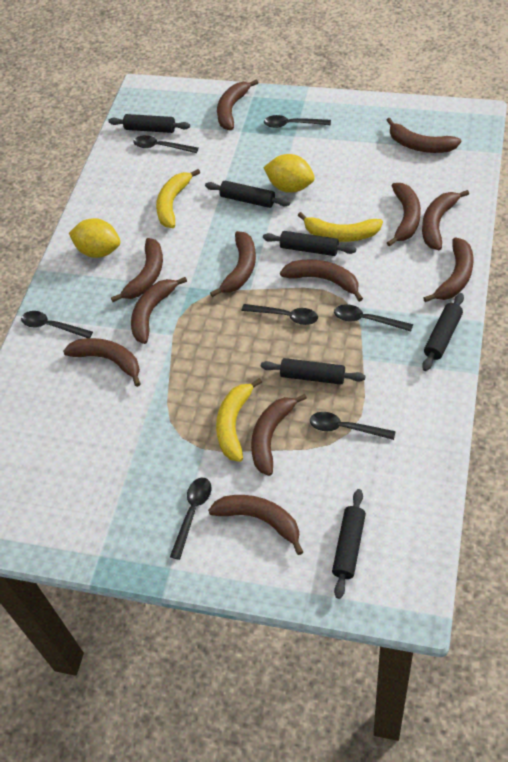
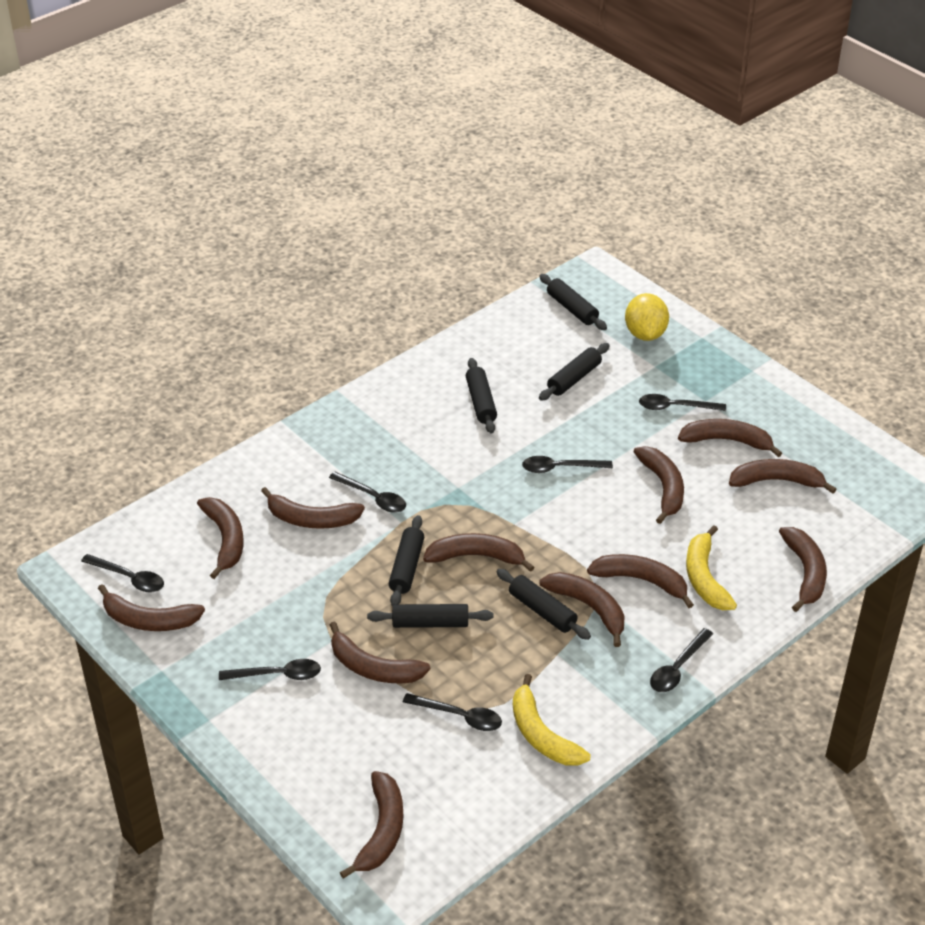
yellow banana: [156,169,200,228] [216,378,262,462] [298,212,383,242] = 3 -> [513,674,591,766] [686,525,737,610] = 2
yellow lemon: [69,218,120,258] [263,154,315,193] = 2 -> [625,293,669,341] = 1

